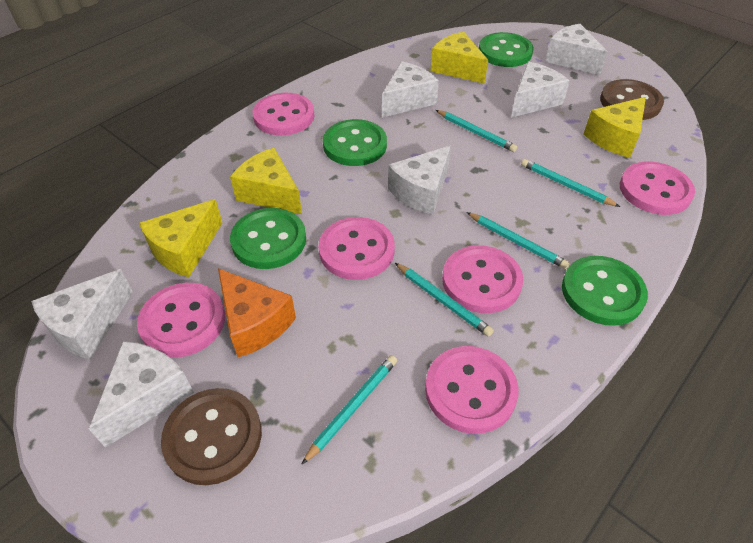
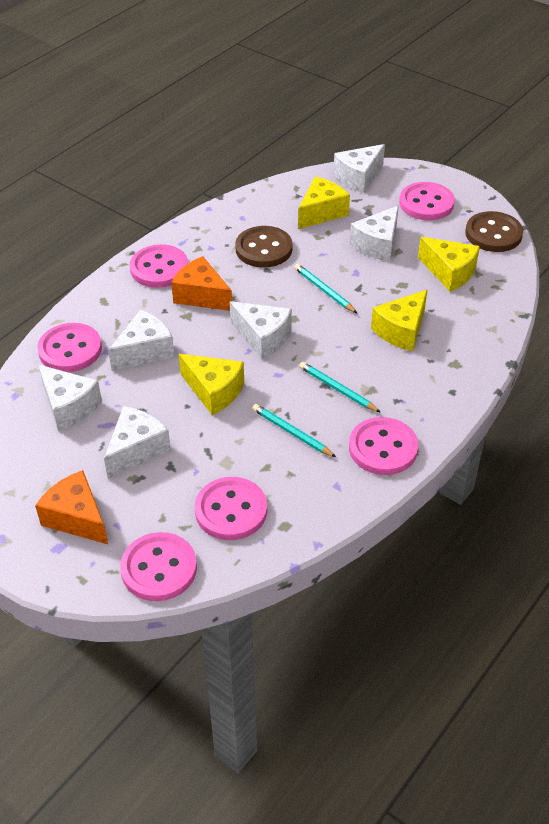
green button: [230,208,306,269] [323,119,387,166] [479,32,534,67] [562,256,648,326] = 4 -> none = 0
orange cheese: [218,268,296,357] = 1 -> [35,470,108,544] [171,256,232,311] = 2
turquoise pencil: [301,355,397,465] [395,263,494,337] [436,110,517,152] [466,212,570,269] [521,159,620,207] = 5 -> [252,404,336,457] [294,264,357,313] [299,362,381,413] = 3

